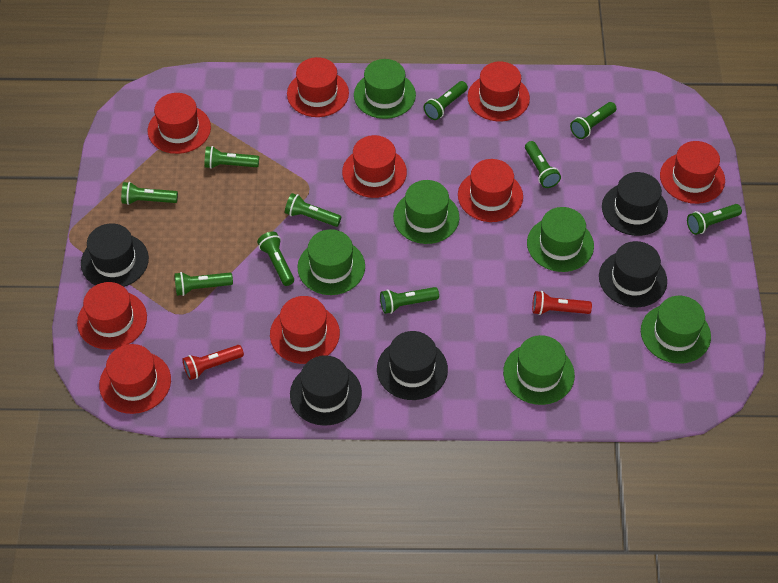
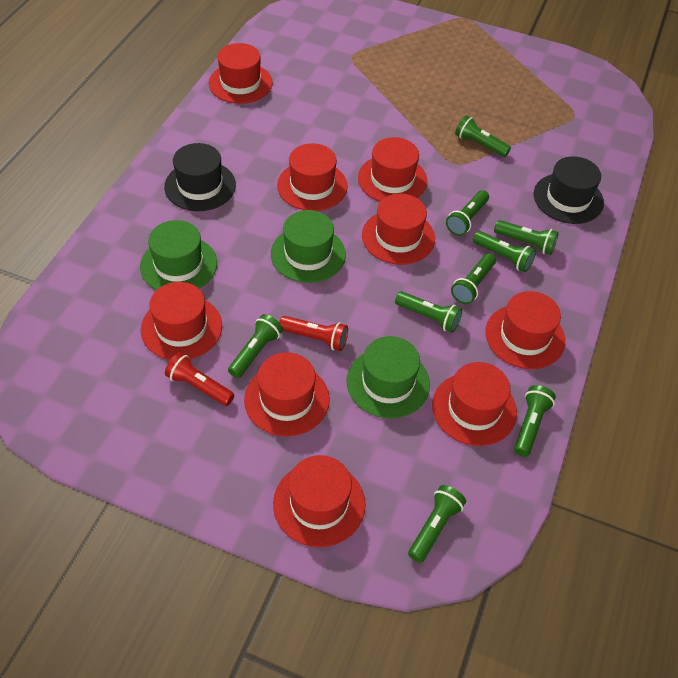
black hat: [81,223,149,287] [290,355,362,426] [377,331,448,400] [599,241,667,307] [602,172,668,236] = 5 -> [164,143,236,211] [534,156,604,224] = 2
green flashlight: [121,182,178,205] [174,272,233,296] [204,146,259,169] [257,232,294,286] [285,193,341,227] [380,287,439,314] [424,81,468,120] [525,141,561,188] [570,102,617,139] [687,204,742,235] = 10 -> [228,314,283,378] [395,291,462,333] [408,485,466,563] [446,190,489,236] [451,253,496,304] [455,115,511,157] [473,231,536,272] [494,220,559,255] [514,385,556,457] = 9
green hat: [297,229,365,295] [354,59,416,119] [393,180,459,244] [503,335,575,405] [527,207,594,272] [641,296,711,364] = 6 -> [140,220,217,290] [271,210,346,283] [347,336,430,418] = 3

